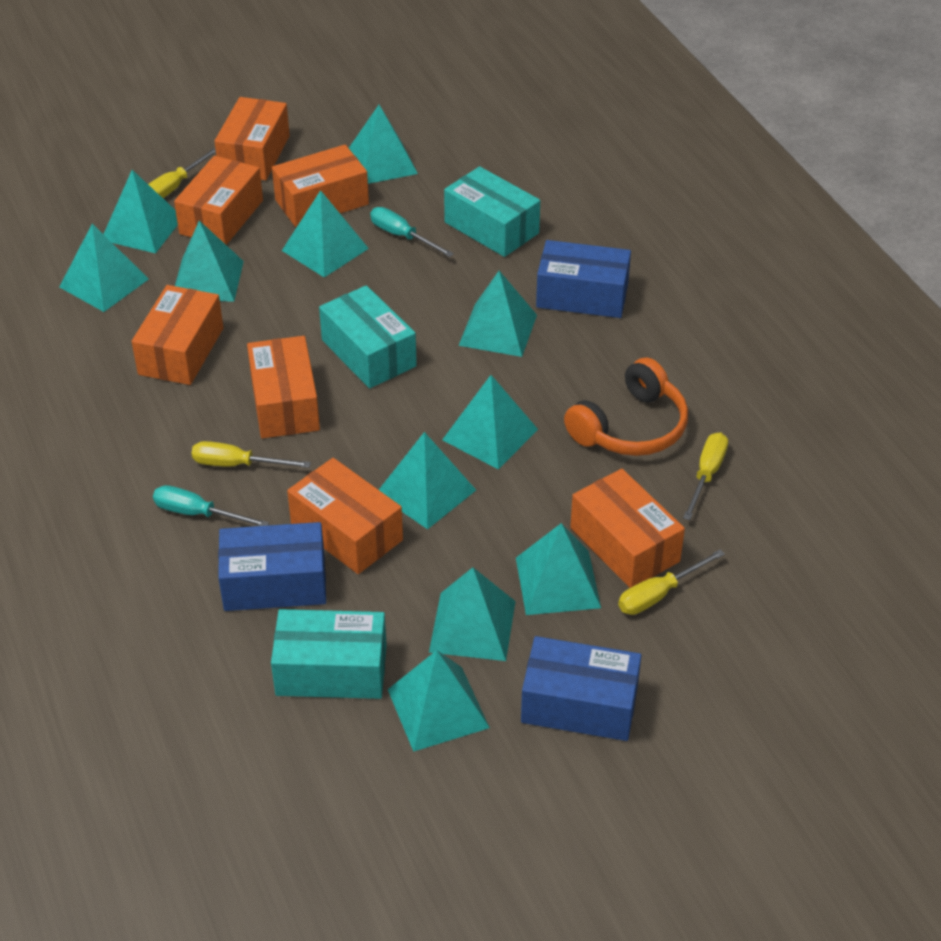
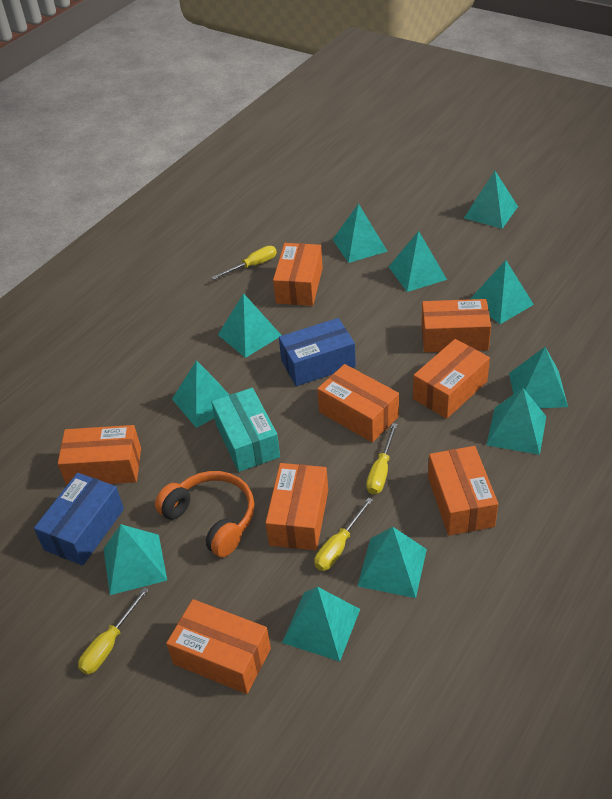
blue box: [218,522,326,611] [521,636,641,741] [536,240,631,318] = 3 -> [34,473,124,566] [279,318,356,386] = 2
orange box: [131,285,224,385] [174,156,263,245] [214,97,290,180] [247,336,320,438] [272,145,369,227] [287,458,403,574] [570,469,685,588] = 7 -> [58,425,141,486] [166,599,271,694] [265,463,328,550] [273,243,323,306] [317,364,399,443] [413,339,490,419] [421,299,491,352] [428,446,498,535] = 8
turquoise box: [271,609,387,699] [319,285,417,388] [444,166,540,257] = 3 -> [212,388,280,472] = 1
turquoise screwdriver: [153,485,269,526] [370,207,454,257] = 2 -> none = 0

